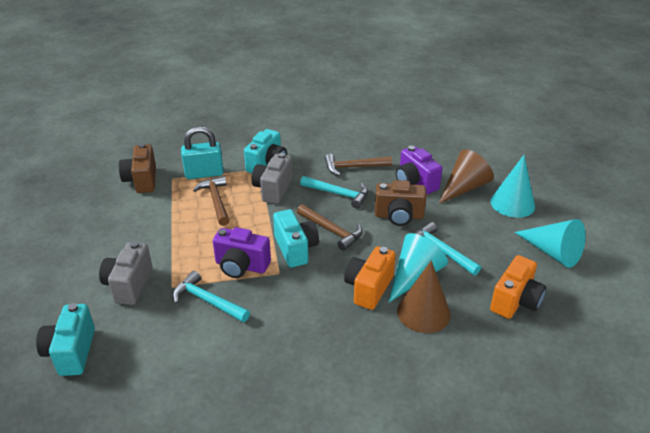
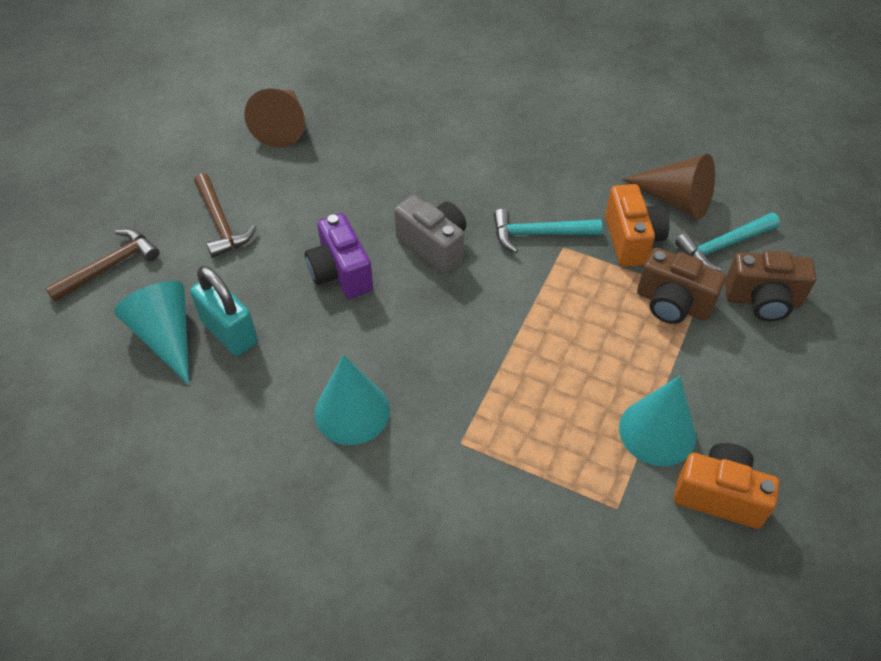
brown hammer: [193,176,229,226] [297,204,362,251] [325,154,392,176] = 3 -> [45,229,160,302] [194,173,256,258] = 2
grey camera: [99,241,152,305] [251,153,293,204] = 2 -> [394,195,466,274] = 1
purple camera: [213,227,271,278] [396,146,442,194] = 2 -> [305,213,373,299] = 1
turquoise camera: [36,303,95,376] [244,129,287,173] [273,209,319,268] = 3 -> none = 0
turquoise hammer: [173,271,250,322] [300,176,368,209] [415,222,481,276] = 3 -> [494,209,602,253] [675,213,780,272] = 2

